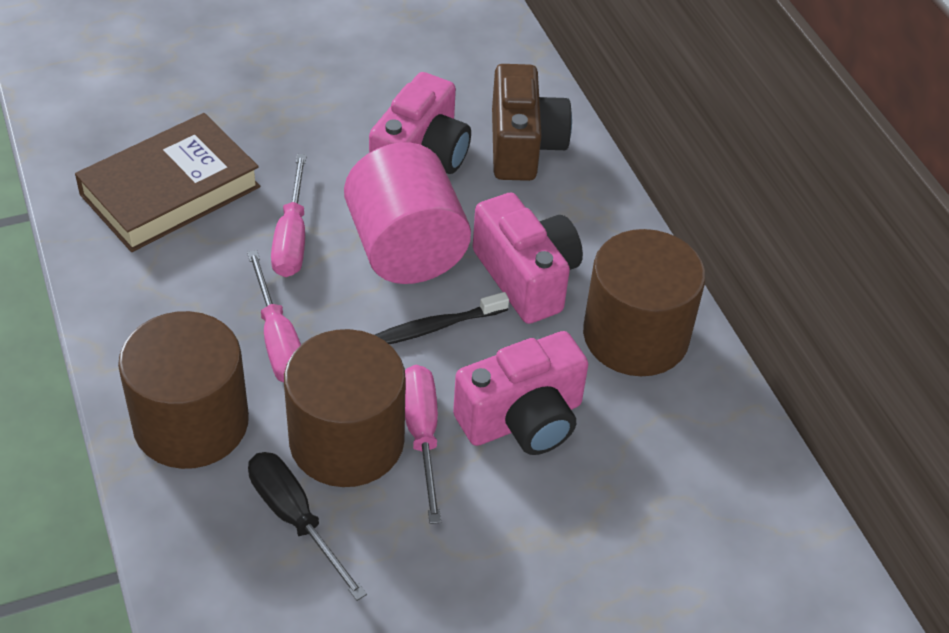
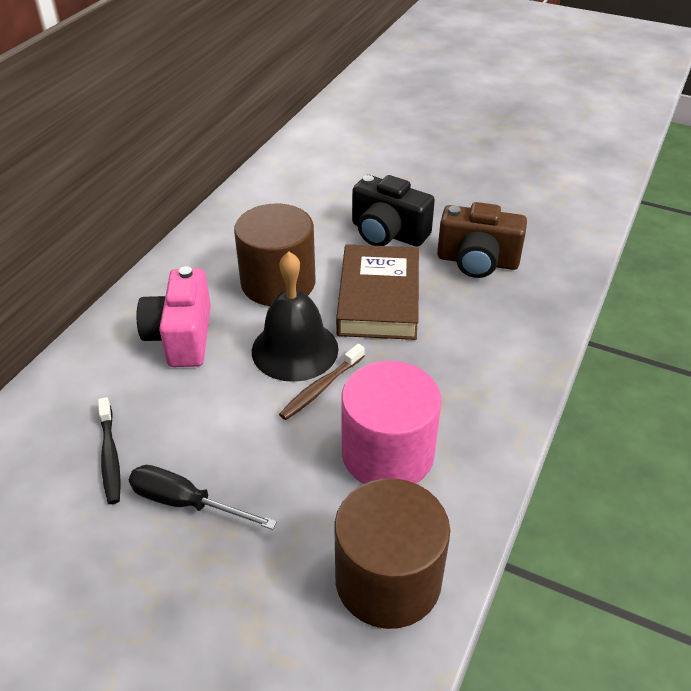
black bell: none = 0 -> [252,252,339,382] = 1
black camera: none = 0 -> [352,175,435,247] = 1
brown cylinder: [118,311,249,469] [284,329,406,487] [583,229,706,376] = 3 -> [234,204,316,306] [334,478,450,629] = 2
brown toothbrush: none = 0 -> [279,344,365,420] = 1
pink camera: [369,72,471,174] [453,331,588,455] [473,193,583,324] = 3 -> [137,266,211,367] = 1
pink screwdriver: [247,250,301,383] [271,154,307,277] [405,365,441,524] = 3 -> none = 0

